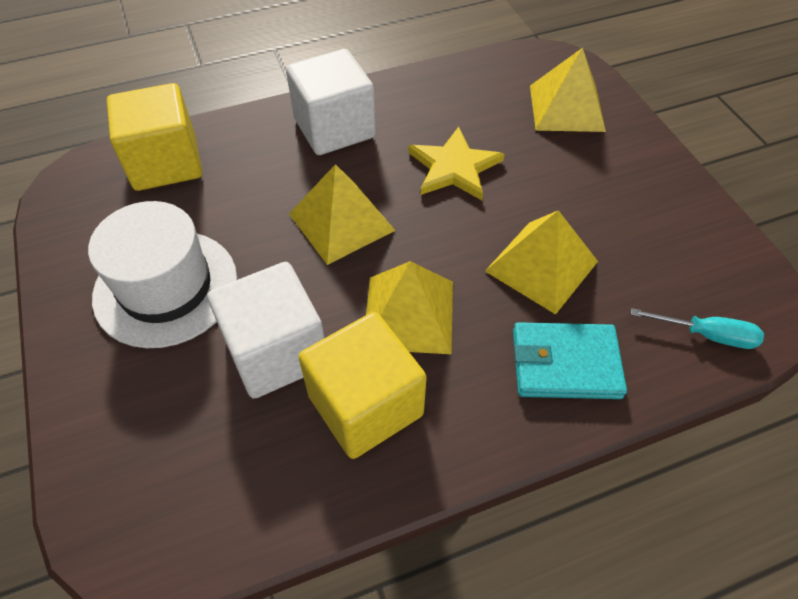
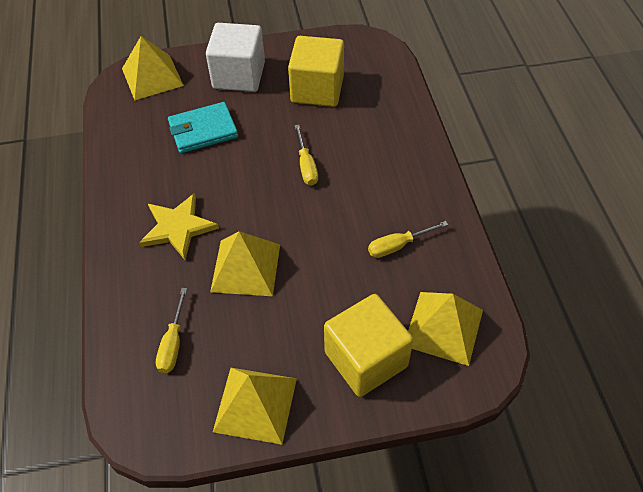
turquoise screwdriver: [631,308,764,349] = 1 -> none = 0
white cube: [207,262,324,399] [286,49,376,155] = 2 -> [206,23,265,92] = 1
white hat: [88,201,237,348] = 1 -> none = 0
yellow screwdriver: none = 0 -> [156,288,187,373] [294,125,318,186] [368,221,448,258] = 3

